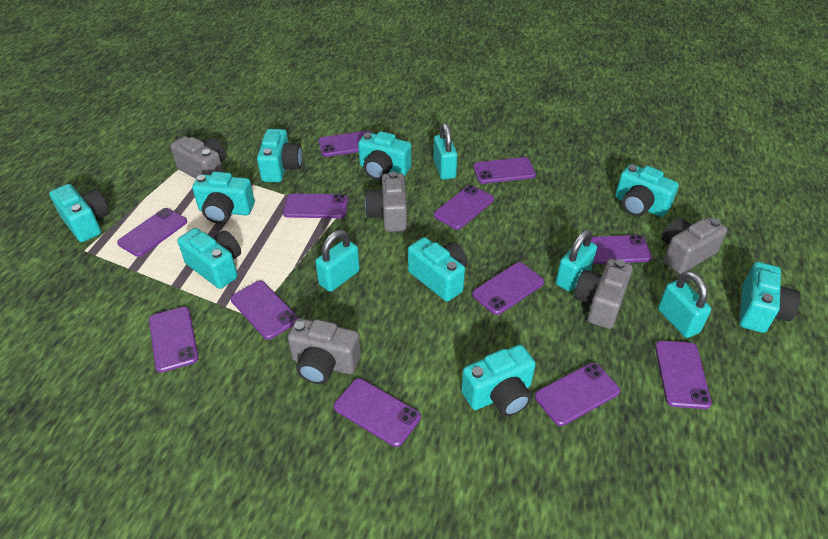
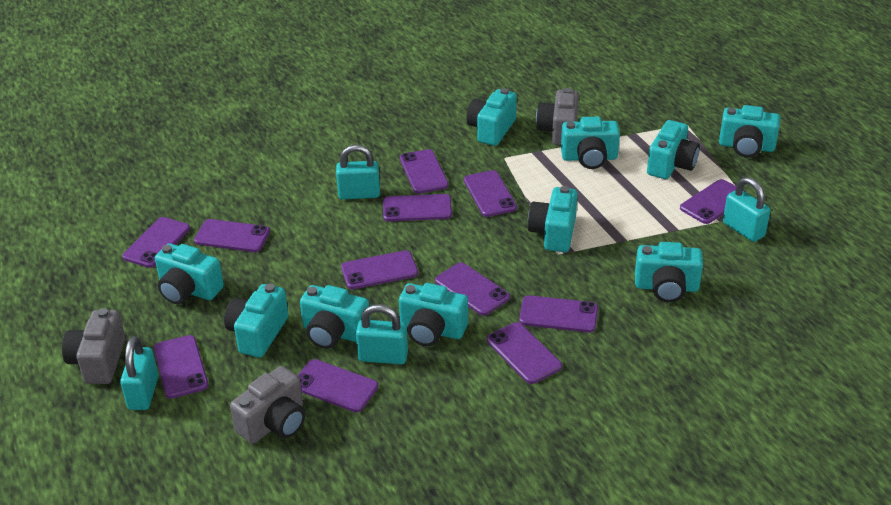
grey camera: [170,136,226,179] [288,318,361,384] [365,171,407,232] [574,259,633,329] [662,217,727,274] = 5 -> [62,308,125,384] [230,366,305,444] [536,88,579,145] = 3
turquoise camera: [49,184,110,242] [178,228,241,289] [192,172,255,223] [257,129,302,182] [358,131,411,180] [408,237,468,302] [461,345,536,417] [615,164,679,217] [739,262,801,333] = 9 -> [155,243,224,304] [224,284,289,358] [300,285,370,349] [399,283,468,346] [466,88,517,146] [528,186,578,252] [561,117,620,169] [635,242,703,302] [647,120,700,179] [719,105,780,157] = 10

